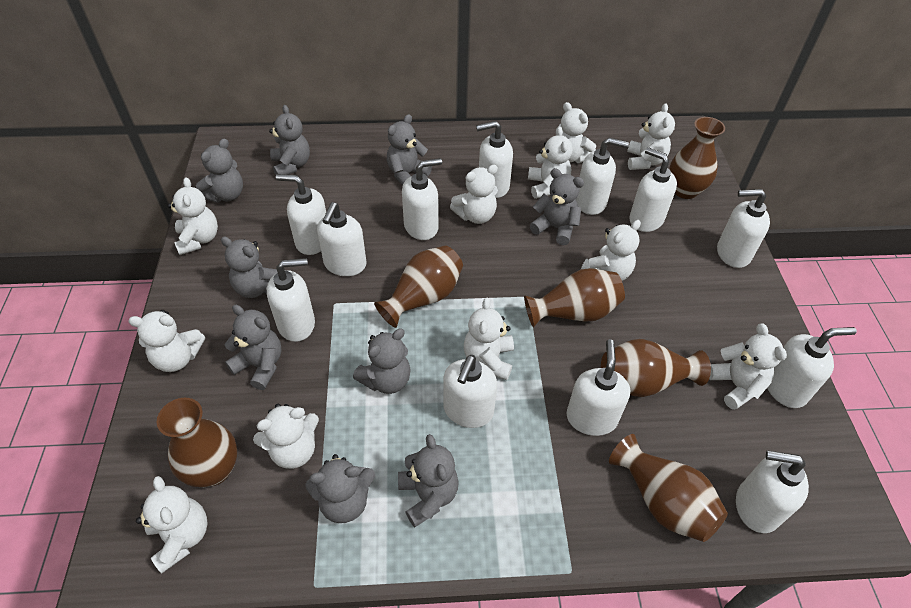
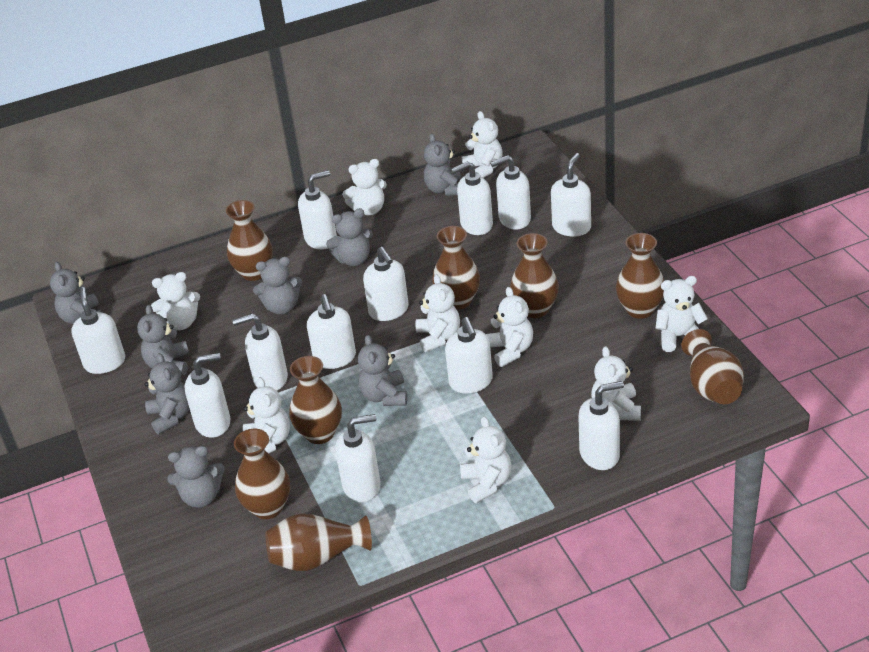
brown vase: [157,398,237,487] [374,245,463,328] [524,268,625,327] [601,339,711,397] [609,434,728,542] [669,117,725,199] = 6 -> [226,200,273,281] [234,429,290,519] [266,513,372,571] [289,356,342,444] [432,226,480,310] [510,233,559,318] [616,233,664,319] [681,329,744,404] = 8
grey teddy bear: [196,138,243,203] [221,237,278,298] [225,305,282,390] [269,105,310,175] [305,454,375,523] [353,329,411,394] [387,114,432,186] [398,434,459,527] [530,168,584,245] = 9 -> [50,262,102,324] [137,305,189,375] [145,353,190,434] [167,446,225,508] [253,257,303,315] [326,208,373,266] [358,335,407,406] [424,133,461,196] = 8
white teddy bear: [128,310,205,372] [136,476,208,573] [167,177,218,255] [253,404,319,469] [450,165,498,224] [464,298,514,380] [528,127,573,199] [558,102,596,163] [581,220,641,281] [627,103,675,170] [709,323,787,410] = 11 -> [151,272,200,330] [243,377,290,454] [342,159,387,215] [416,274,460,352] [460,416,512,503] [462,111,503,178] [486,287,533,367] [591,346,641,421] [656,276,708,352] = 9

